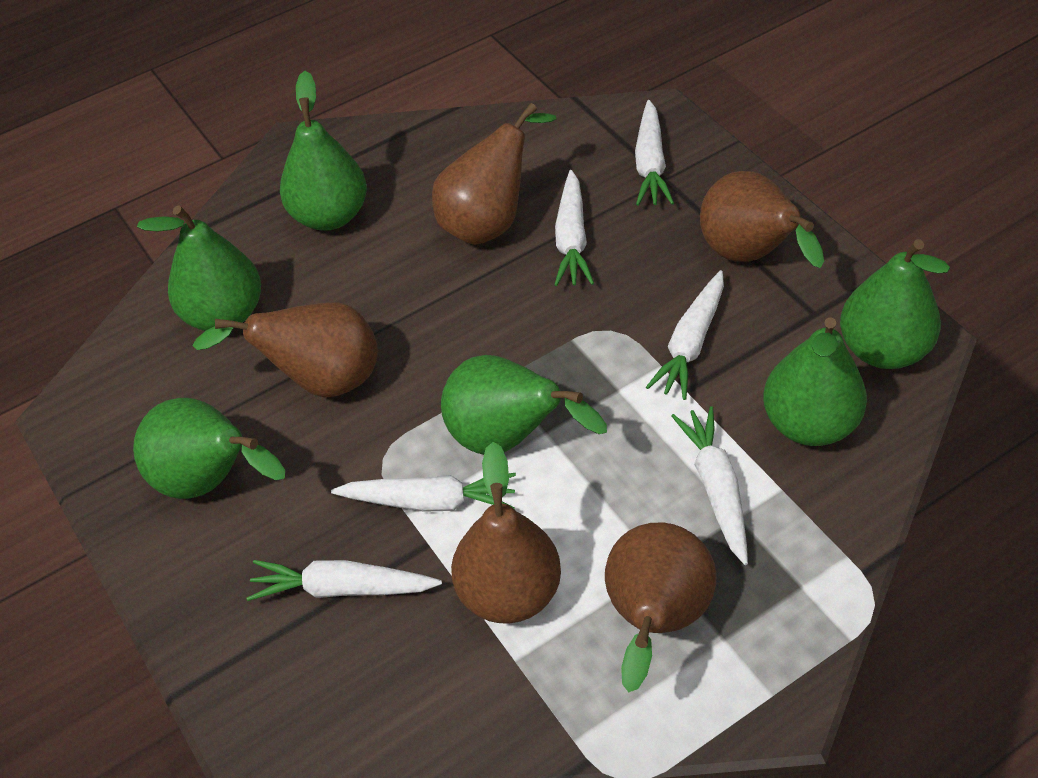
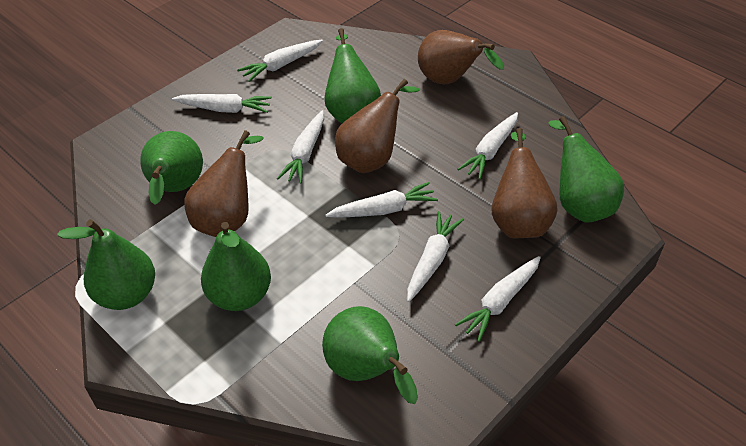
brown pear: [193,302,378,398] [432,103,557,245] [451,442,561,623] [605,522,717,692] [700,171,824,268] = 5 -> [184,130,264,237] [335,79,420,173] [418,30,504,85] [492,128,558,239] = 4
white carrot: [246,560,442,601] [331,473,516,512] [554,170,594,286] [635,100,674,206] [646,270,724,400] [672,406,748,565] = 6 -> [172,94,272,113] [237,40,323,82] [277,110,324,184] [325,182,438,218] [407,211,464,302] [455,256,541,342] [458,112,518,179] = 7

